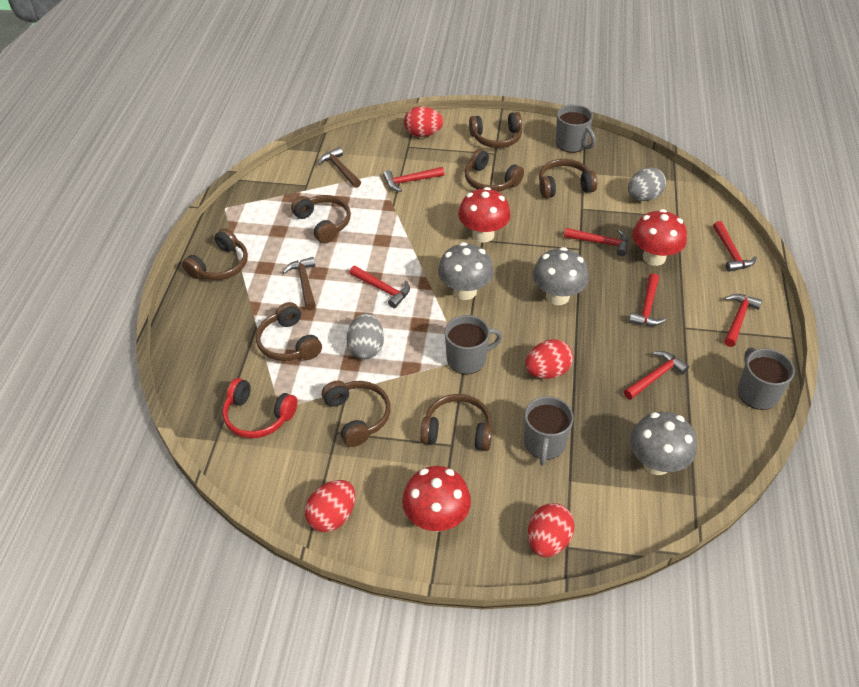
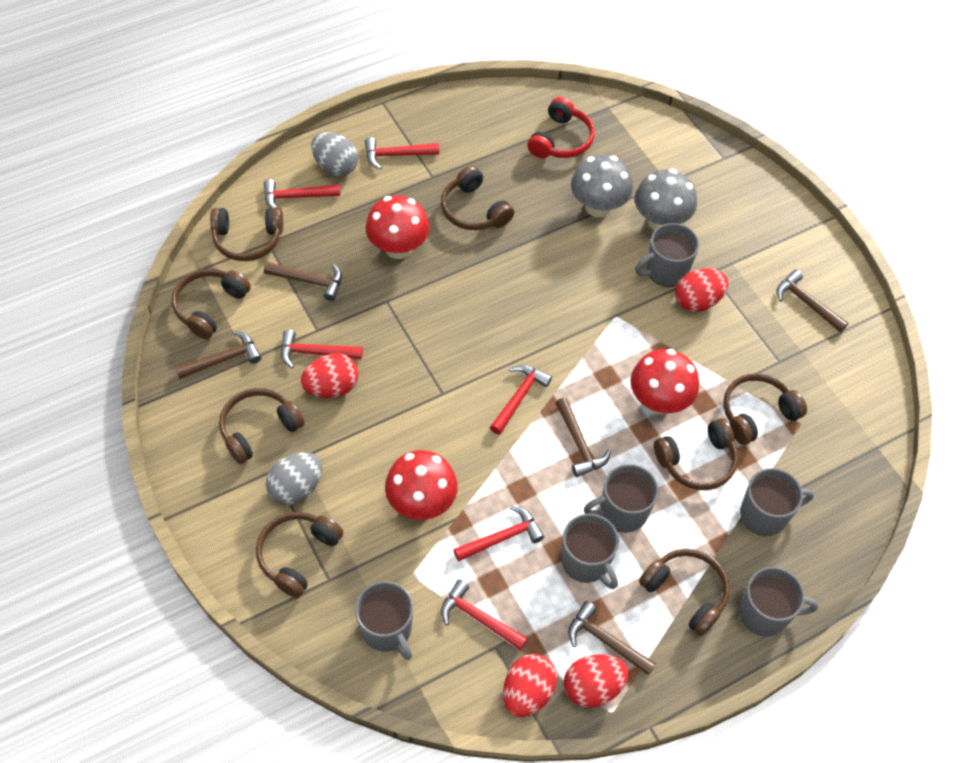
brown hammer: [283,257,316,311] [318,147,361,188] = 2 -> [175,331,261,379] [264,262,342,301] [556,397,611,477] [568,601,656,675] [777,270,848,332] = 5
grey mug: [445,315,502,374] [524,396,574,466] [556,104,596,153] [738,347,795,410] = 4 -> [355,581,413,660] [561,514,619,589] [584,464,659,532] [635,223,699,287] [739,567,818,636] [740,468,814,536] = 6
grey mushroom: [438,242,494,300] [533,247,589,305] [630,412,697,475] = 3 -> [571,155,633,217] [635,169,697,231] = 2
red hammer: [349,266,410,308] [383,167,444,192] [564,228,628,256] [624,351,689,400] [629,273,666,326] [713,221,757,272] [724,294,762,347] = 7 -> [264,179,340,208] [281,330,363,368] [365,137,439,169] [441,579,528,650] [453,506,544,562] [490,365,552,435] = 6

